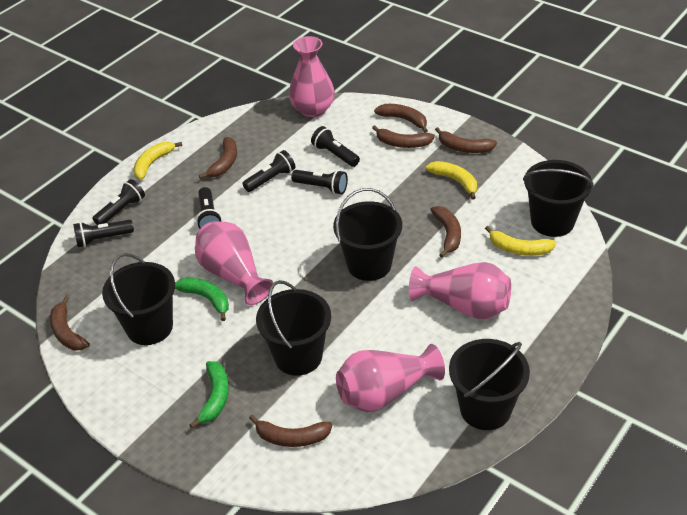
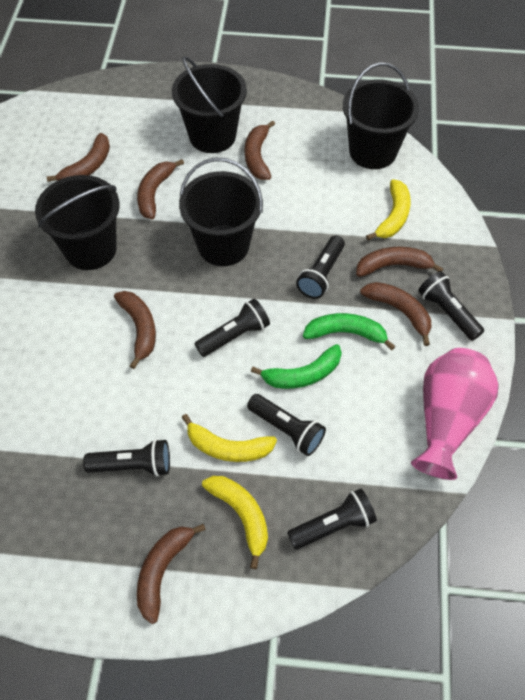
black bucket: [102,253,175,345] [256,280,331,376] [333,188,402,281] [449,339,530,430] [523,160,594,237] = 5 -> [35,175,119,270] [172,56,247,153] [179,158,263,266] [343,62,419,169] = 4
pink vase: [195,221,273,305] [289,36,335,117] [336,344,445,412] [409,262,511,320] = 4 -> [411,348,499,480] = 1

